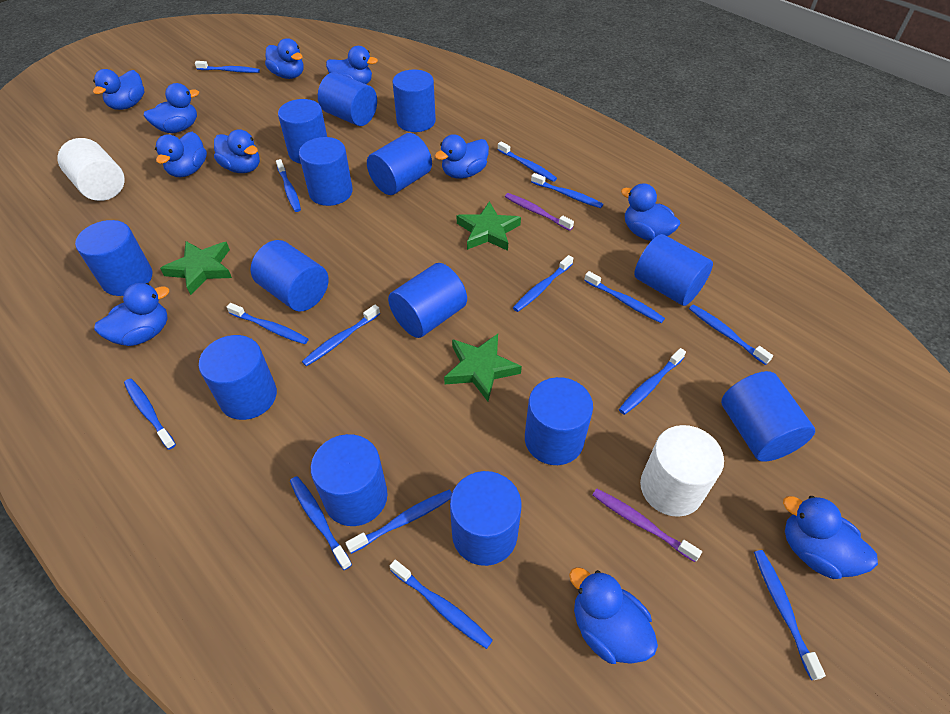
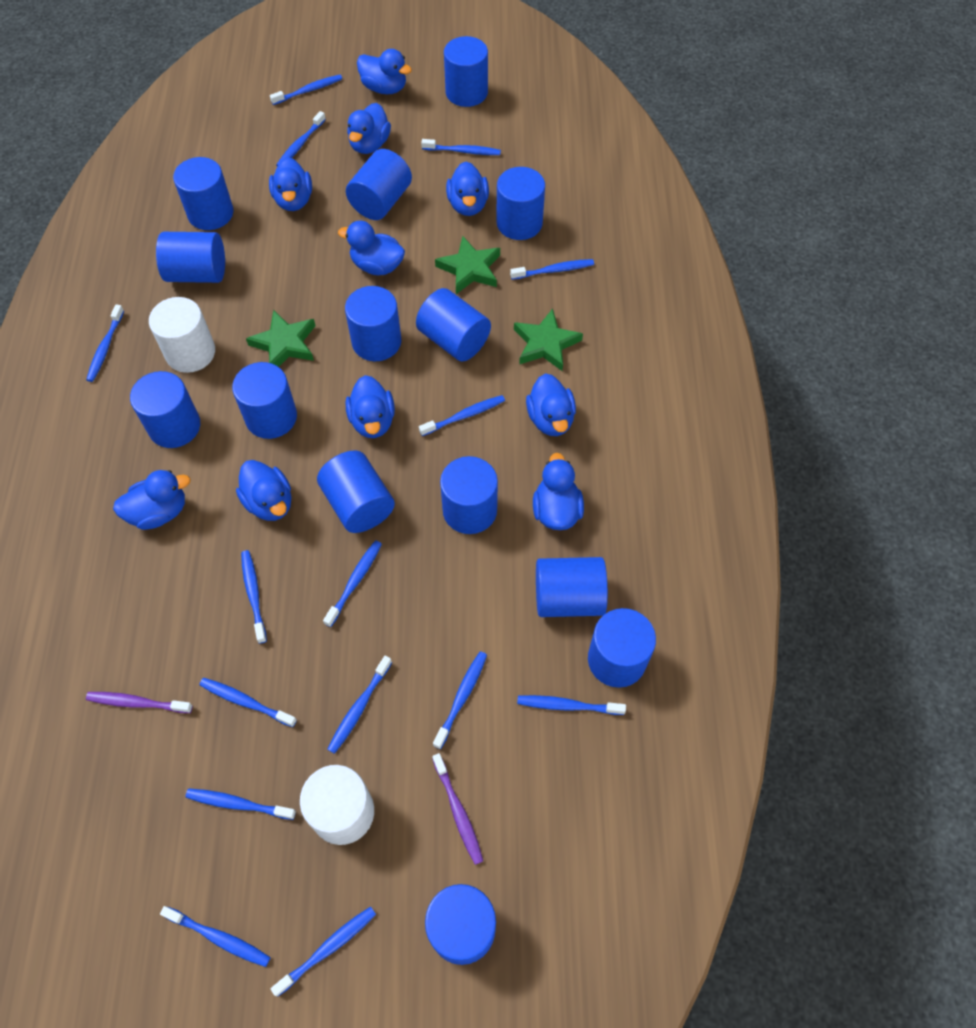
blue duck: [93,69,144,110] [94,283,169,346] [144,83,199,133] [155,132,207,177] [214,129,260,173] [265,38,304,79] [326,46,378,85] [435,134,489,179] [569,567,658,664] [621,183,680,241] [783,496,878,579] = 11 -> [113,470,191,530] [236,460,292,521] [269,157,312,211] [338,221,405,275] [346,375,395,438] [347,103,391,154] [357,49,412,94] [446,161,489,216] [526,373,576,436] [533,453,584,530] = 10

